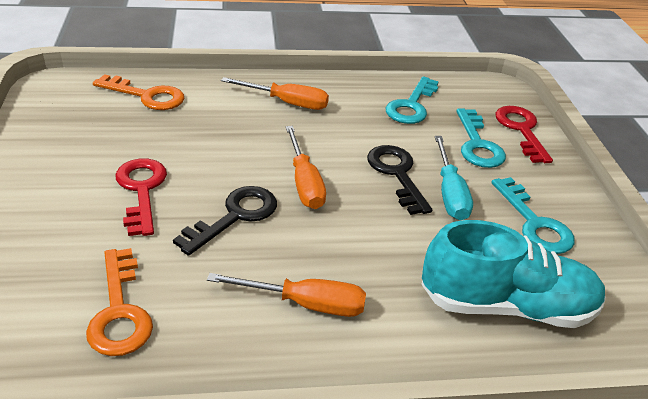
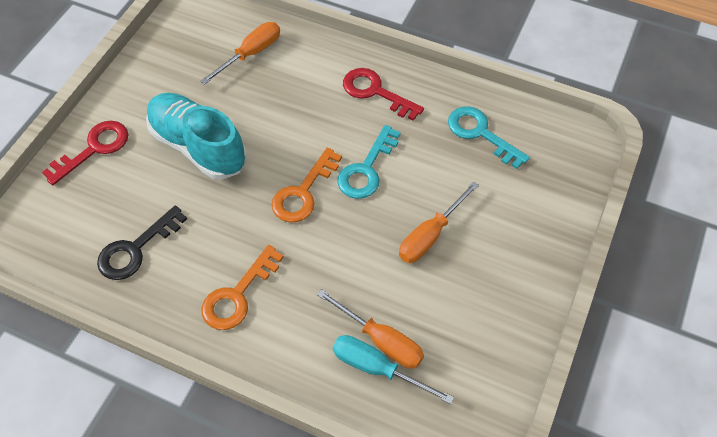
black key: [173,186,277,256] [367,145,432,215] = 2 -> [97,205,187,280] = 1
turquoise key: [386,76,439,124] [456,108,506,168] [491,177,575,254] = 3 -> [337,125,401,199] [448,106,530,169] = 2

